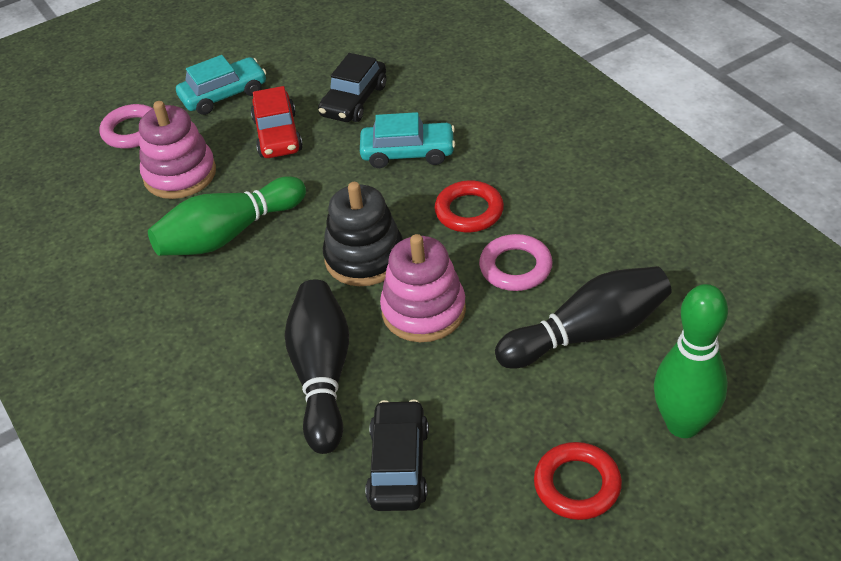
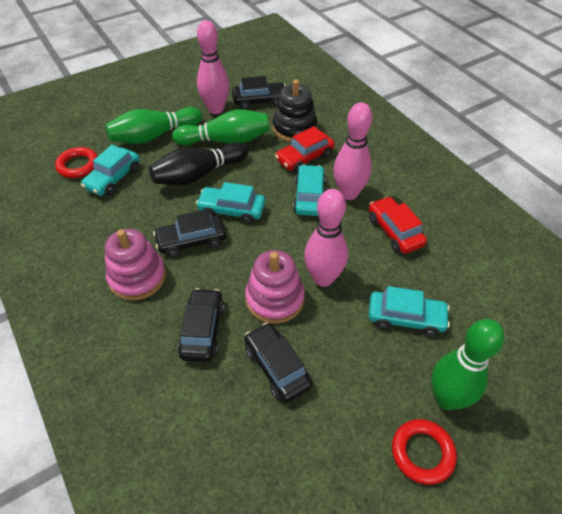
black bowling pin: [285,279,349,454] [495,266,672,368] = 2 -> [149,142,248,185] = 1
black car: [318,53,386,122] [365,400,429,511] = 2 -> [153,209,227,257] [178,288,225,362] [232,76,286,110] [244,322,312,403] = 4
green bowling pin: [148,176,306,256] [654,284,728,438] = 2 -> [105,107,202,144] [172,109,270,145] [431,319,504,410] = 3
pink bowling pin: none = 0 -> [197,20,229,114] [304,189,348,287] [333,102,372,200] = 3
pink ring: [99,104,153,149] [479,234,553,291] = 2 -> none = 0
red car: [251,86,303,158] = 1 -> [275,126,335,173] [369,196,427,254] = 2
turquoise car: [176,55,266,115] [360,112,455,168] = 2 -> [81,145,140,196] [196,182,265,224] [293,165,326,216] [368,286,450,337] = 4

